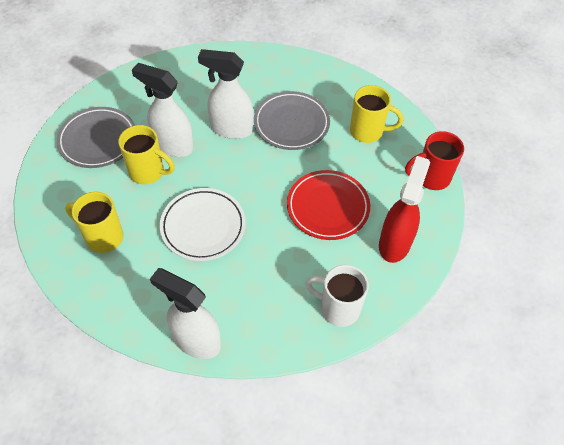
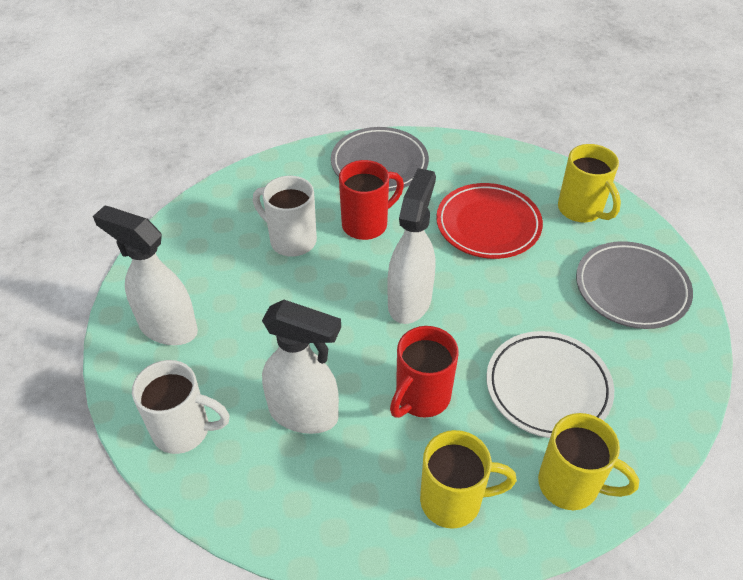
red mug: [405,131,464,190] = 1 -> [339,160,404,240] [390,326,459,418] = 2
red spray bottle: [379,156,430,263] = 1 -> none = 0
white mug: [305,265,369,327] = 1 -> [132,360,230,454] [253,176,317,256] = 2

